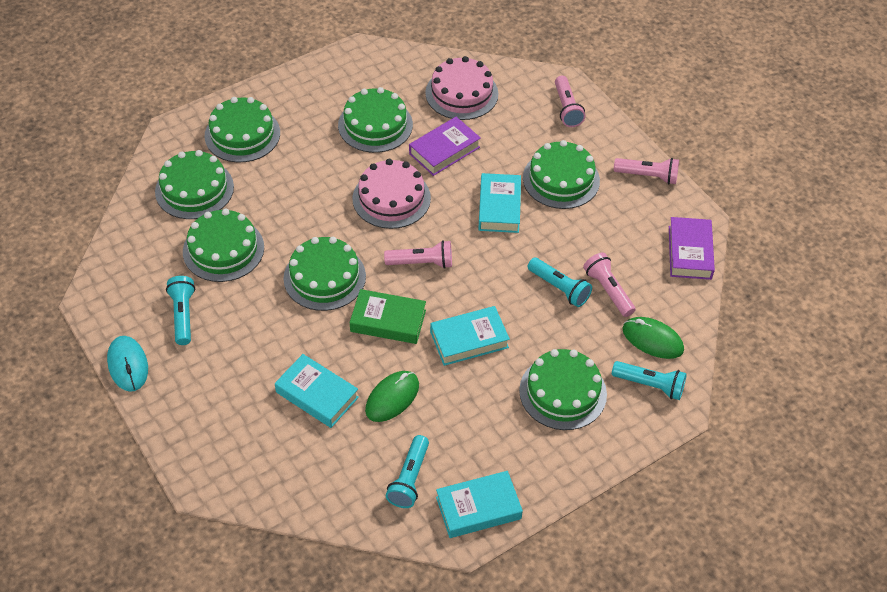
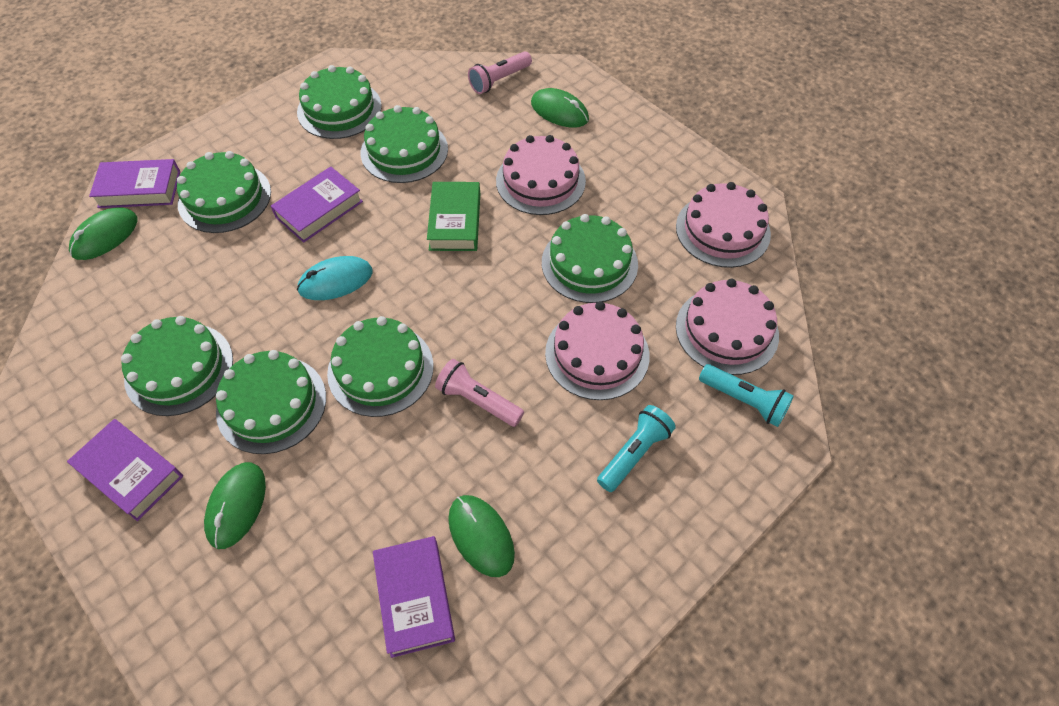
green mouse: [365,371,419,422] [622,317,684,359] = 2 -> [69,207,137,260] [204,462,266,549] [448,495,515,577] [531,88,589,128] = 4
pink cake: [352,159,431,229] [425,56,499,120] = 2 -> [496,135,586,215] [545,301,650,400] [676,182,771,268] [676,279,779,375] = 4
pink flashlight: [384,240,452,269] [555,76,586,127] [583,253,636,317] [614,158,679,184] = 4 -> [435,359,524,427] [468,51,532,94] = 2
purple book: [409,117,481,176] [669,217,715,280] = 2 -> [67,419,183,521] [89,159,180,208] [271,166,363,243] [373,536,455,658] = 4
turquoise book: [275,354,359,428] [430,306,510,366] [436,471,523,538] [478,173,521,233] = 4 -> none = 0
turquoise flashlight: [166,276,195,345] [386,435,429,508] [528,257,592,307] [612,361,687,400] = 4 -> [597,405,676,492] [699,364,794,427] = 2

